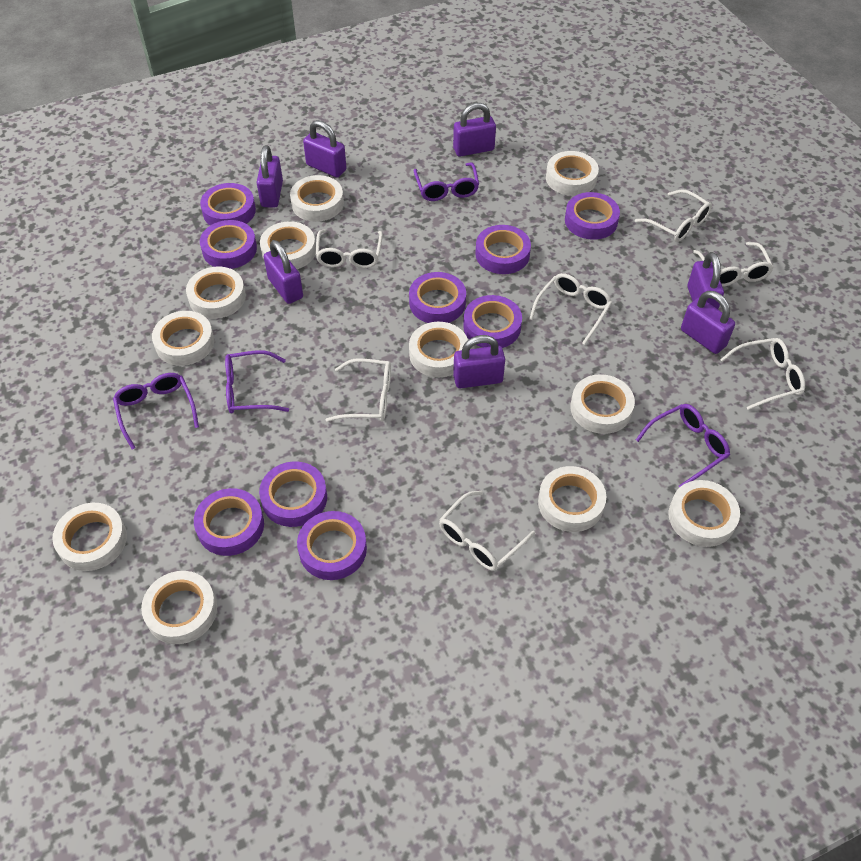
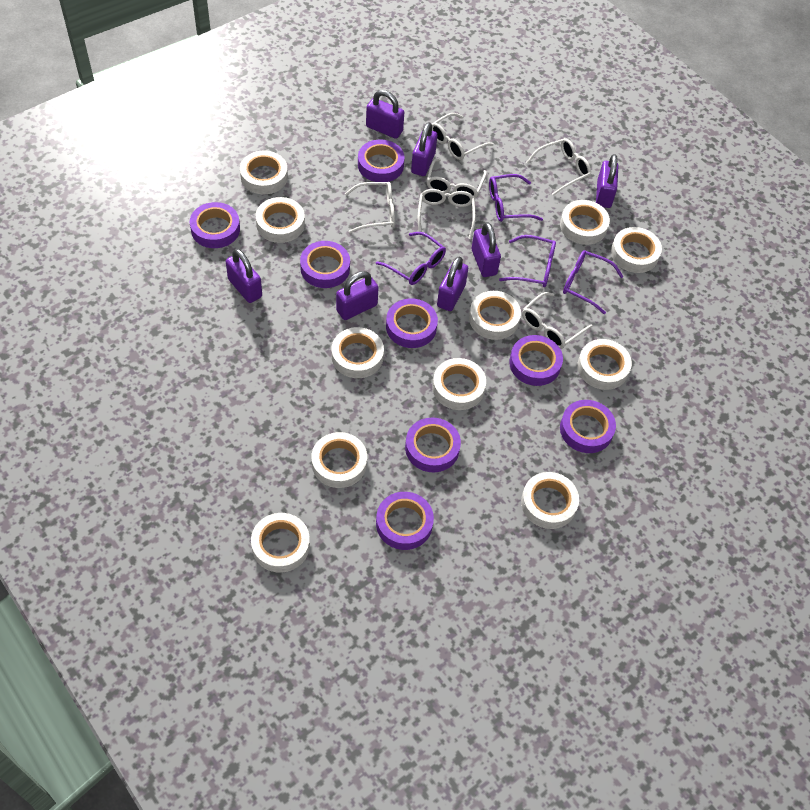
purple tape: [194,488,264,556] [200,183,256,225] [200,220,257,269] [259,461,327,527] [297,511,367,580] [409,272,466,323] [463,295,522,348] [475,225,531,274] [565,192,620,240] = 9 -> [190,202,240,248] [300,241,350,288] [358,140,405,182] [376,492,434,550] [386,298,438,348] [405,418,461,472] [509,335,563,386] [560,400,616,453] = 8
white glasses: [315,230,383,268] [326,358,391,422] [439,491,535,571] [529,273,612,345] [635,189,712,242] [693,242,774,287] [720,338,805,410] = 7 -> [345,182,395,233] [418,189,476,239] [426,159,487,198] [432,113,494,160] [522,292,593,349] [527,138,591,196] = 6

